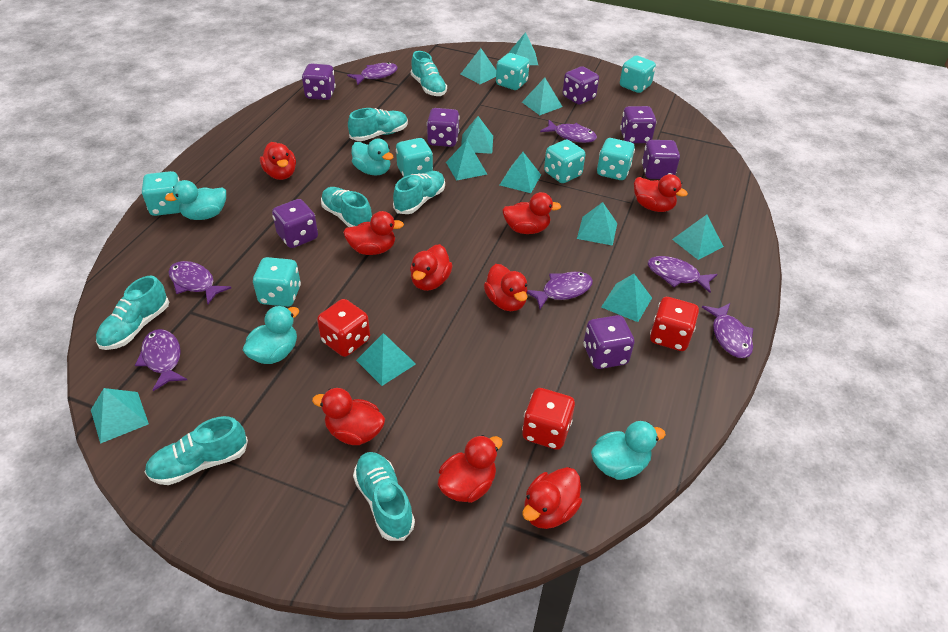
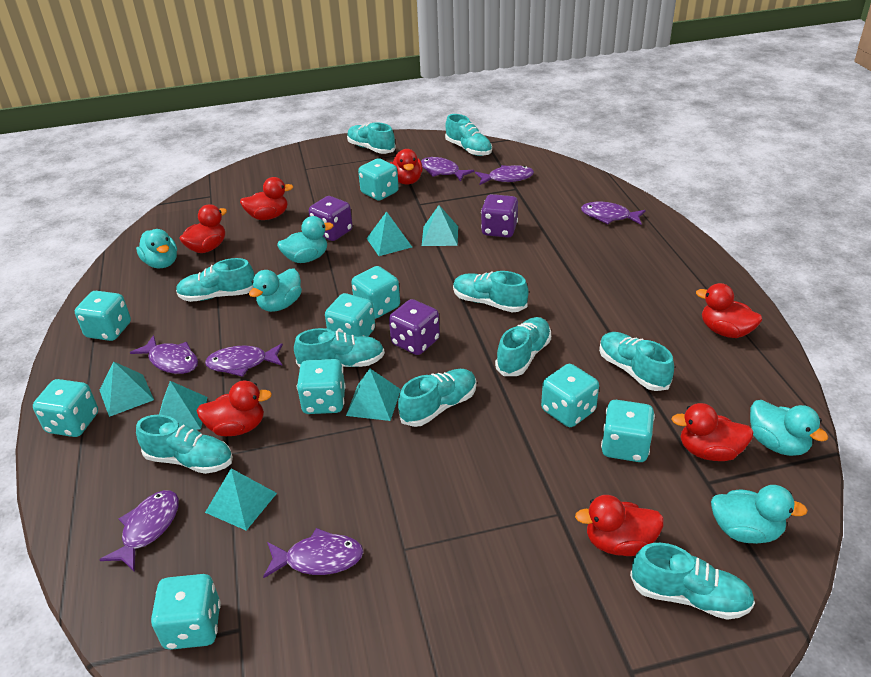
purple dice: [272,199,318,248] [302,63,336,100] [427,108,459,147] [563,66,599,105] [584,315,635,369] [620,106,656,143] [642,140,680,179] = 7 -> [309,196,353,241] [389,299,440,355] [481,194,518,238] = 3
red dice: [317,299,370,357] [522,388,575,450] [650,297,699,351] = 3 -> none = 0
red duck: [260,142,296,180] [312,388,385,445] [343,211,404,255] [410,244,453,291] [438,435,503,503] [484,264,528,311] [502,192,561,234] [522,467,582,529] [634,174,688,212] = 9 -> [179,204,227,253] [197,381,272,436] [240,177,294,220] [390,149,423,185] [575,495,664,556] [672,403,754,461] [696,283,762,338] = 7
turquoise dice: [142,171,180,216] [253,257,301,307] [396,138,433,177] [496,53,530,90] [544,139,586,183] [597,138,635,180] [620,56,656,93] = 7 -> [33,379,98,437] [75,291,131,341] [151,574,221,650] [297,359,346,414] [325,293,375,337] [351,266,400,319] [358,158,399,201] [541,364,599,427] [601,400,655,462] = 9
turquoise duck: [165,180,226,220] [243,306,299,364] [351,139,393,175] [591,421,666,480] = 4 -> [136,229,177,268] [249,269,302,312] [277,216,333,263] [711,485,808,544] [750,400,828,456] = 5
turquoise pyramid: [91,388,149,444] [356,333,416,386] [446,140,487,181] [461,48,496,84] [461,116,493,154] [500,152,541,193] [509,32,538,65] [522,78,562,115] [577,202,617,246] [601,274,652,322] [672,215,724,260] = 11 -> [99,362,154,417] [159,381,207,430] [205,468,277,531] [346,368,401,421] [367,211,412,256] [422,205,458,246] = 6
turquoise shoe: [96,276,169,350] [145,416,248,485] [321,187,372,227] [348,108,408,141] [353,452,415,541] [393,171,445,214] [411,51,447,96] = 7 -> [136,415,233,474] [176,258,255,302] [294,328,385,367] [347,122,396,154] [398,369,477,427] [445,114,492,156] [453,271,529,312] [495,317,551,376] [599,332,674,391] [630,543,755,620] = 10

